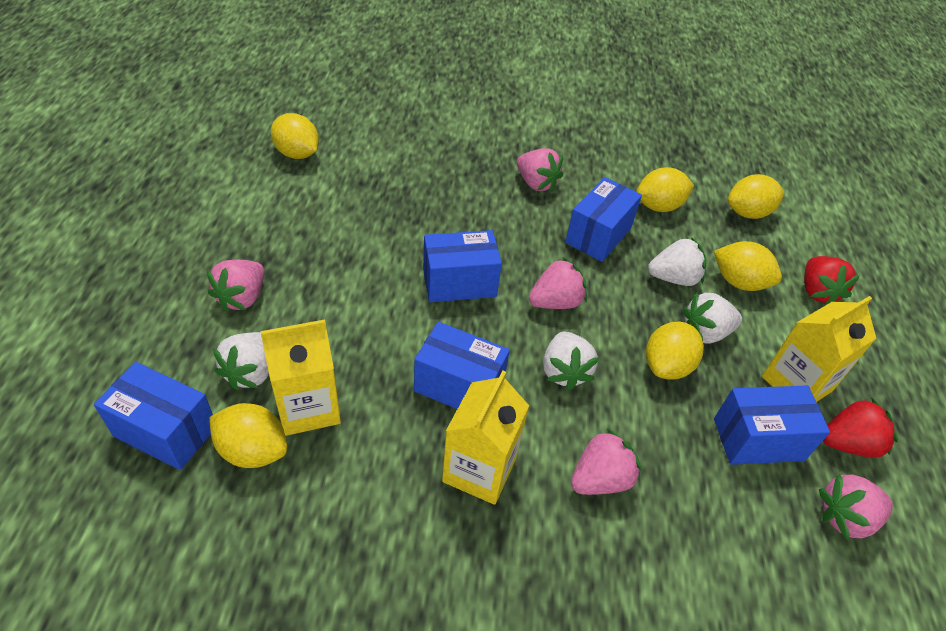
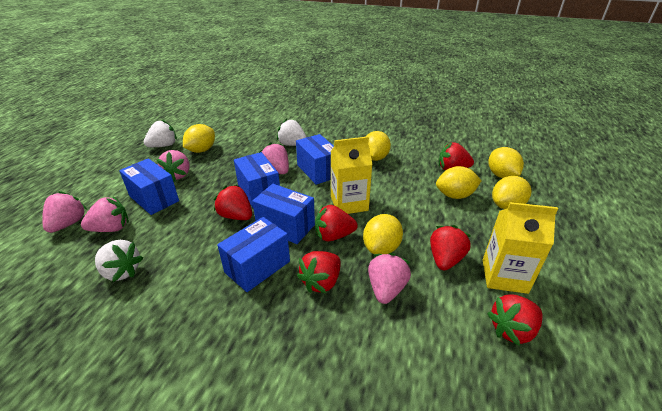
red strawberry: [804,256,860,305] [823,398,898,457] = 2 -> [214,185,252,220] [297,251,341,293] [315,205,358,241] [430,225,471,270] [439,142,474,171] [487,295,543,346] = 6
white strawberry: [213,332,269,390] [543,332,599,390] [648,237,706,286] [683,292,742,344] = 4 -> [95,240,143,282] [144,120,177,147] [277,119,306,146] = 3
yellow carton: [260,319,341,436] [442,371,529,505] [762,296,876,402] = 3 -> [331,137,373,214] [483,202,558,294] = 2

